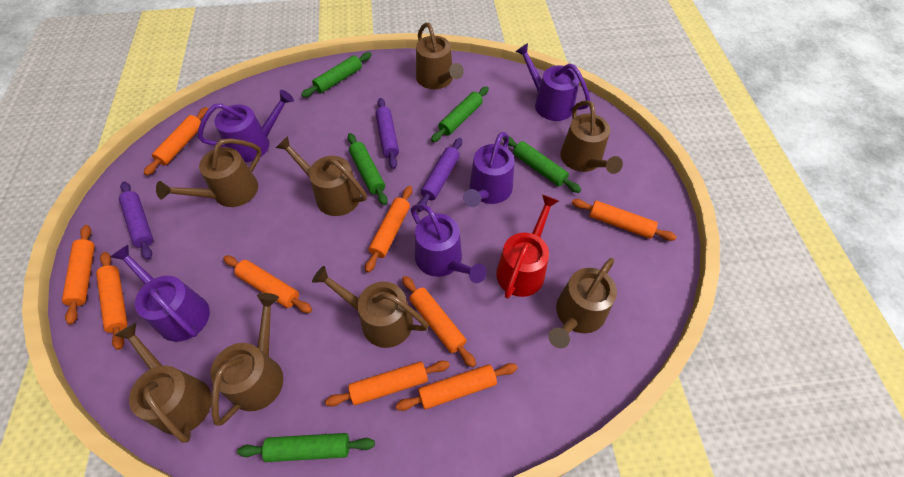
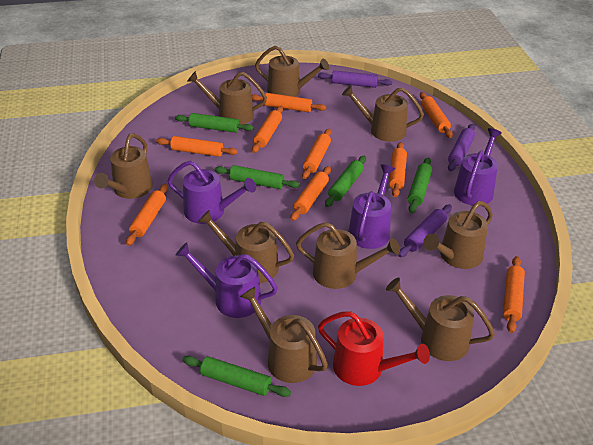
brown watering can: [114,323,212,442] [156,138,262,207] [210,293,283,425] [276,136,367,216] [312,266,429,348] [416,23,464,89] [548,258,617,348] [560,100,623,174] = 8 -> [94,133,153,199] [188,71,267,124] [198,210,294,283] [240,287,328,383] [255,46,329,97] [296,222,400,289] [342,85,424,142] [386,277,495,361] [423,201,493,269] = 9
purple watering can: [110,245,210,342] [198,90,294,162] [411,204,487,283] [463,132,514,207] [515,43,590,121] = 5 -> [167,161,256,224] [175,243,278,318] [348,164,395,249] [454,128,502,206] = 4

